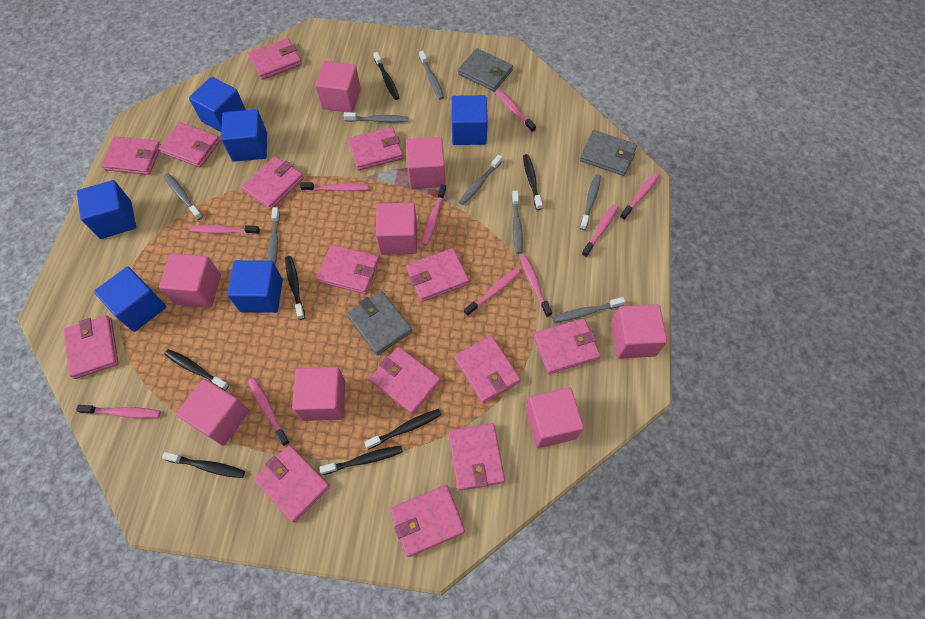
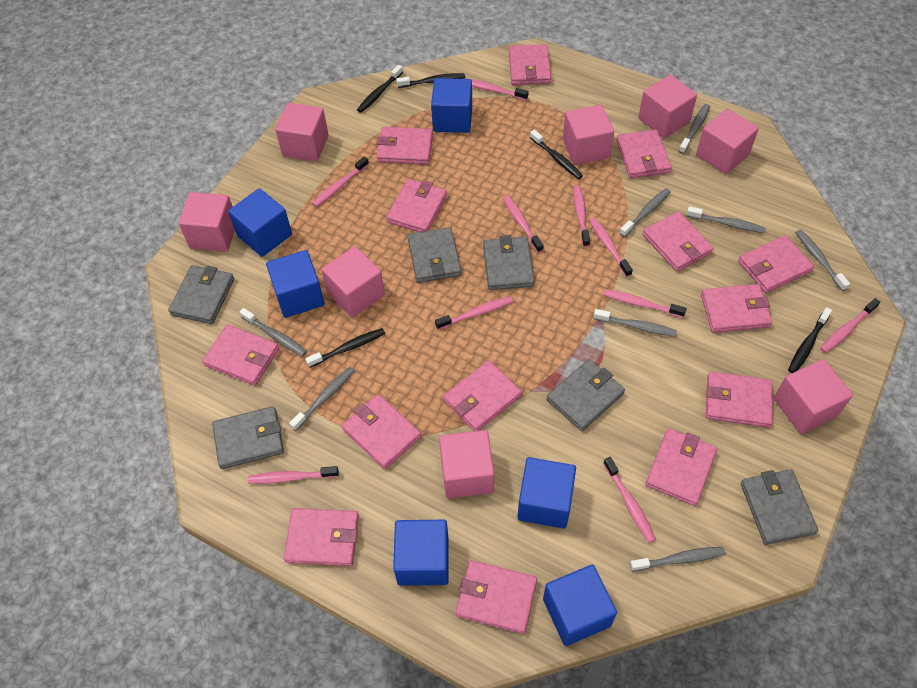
black toothbrush: [162,452,245,478] [164,349,229,390] [285,256,305,320] [319,445,403,475] [364,409,441,450] [373,52,399,100] [523,154,543,210] = 7 -> [305,328,385,368] [357,65,403,113] [396,73,465,88] [530,130,583,179] [788,307,832,373] = 5
grey wallet: [347,291,412,355] [458,48,513,92] [580,130,637,176] = 3 -> [168,265,234,324] [212,406,284,469] [407,227,461,283] [483,235,535,290] [546,359,625,431] [741,469,818,545] = 6

